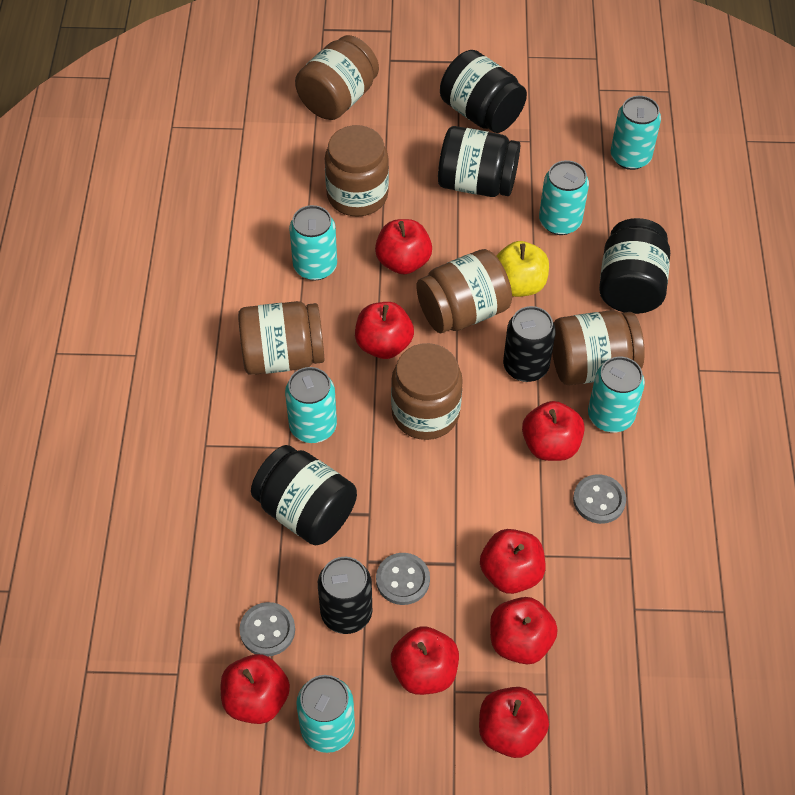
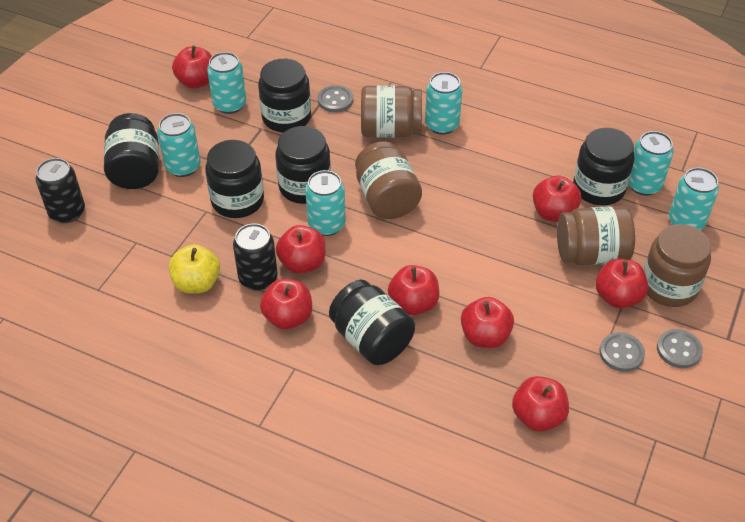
black jar: [251,445,357,545] [438,126,520,197] [440,50,527,133] [599,218,670,314] = 4 -> [104,113,159,189] [205,140,264,218] [258,59,311,133] [275,126,331,204] [329,280,415,365] [573,128,635,206] = 6
brown jar: [238,301,324,375] [295,35,379,120] [325,125,389,217] [391,343,463,440] [416,249,512,333] [552,310,645,385] = 6 -> [355,141,422,219] [361,85,422,138] [557,206,635,265] [644,224,711,307] = 4

